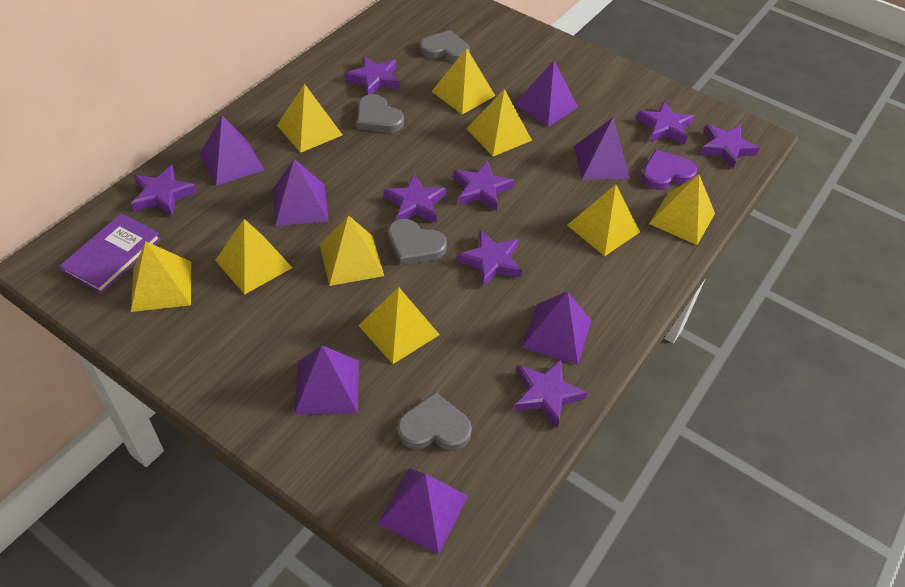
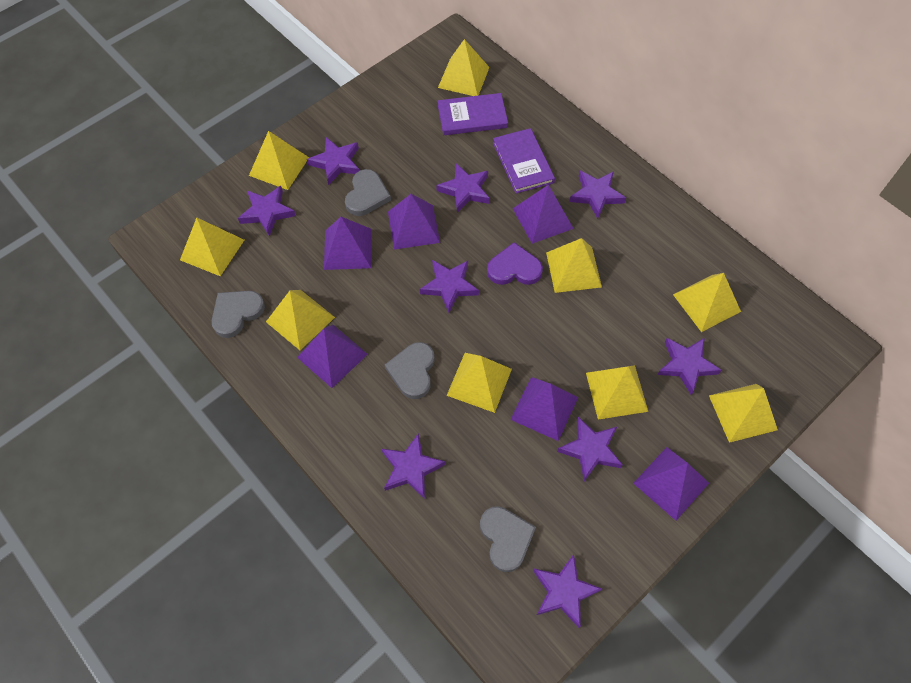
purple book: [59,213,161,294] = 1 -> [438,93,508,135] [493,128,555,193] = 2
purple pyramid: [199,116,265,186] [273,159,329,226] [294,345,359,415] [378,468,468,554] [514,61,578,127] [521,291,592,365] [574,118,630,180] = 7 -> [297,325,368,388] [324,217,372,270] [388,194,440,249] [510,377,578,441] [512,185,574,244] [633,447,709,521] = 6
purple star: [131,165,197,217] [345,55,400,95] [383,174,446,223] [453,160,514,211] [457,230,522,287] [514,359,588,429] [636,101,694,145] [700,124,760,169] = 8 -> [238,186,296,236] [307,137,359,185] [382,433,445,499] [420,260,479,313] [436,163,490,213] [533,554,602,628] [557,417,623,481] [569,171,626,219] [657,338,722,395] = 9

